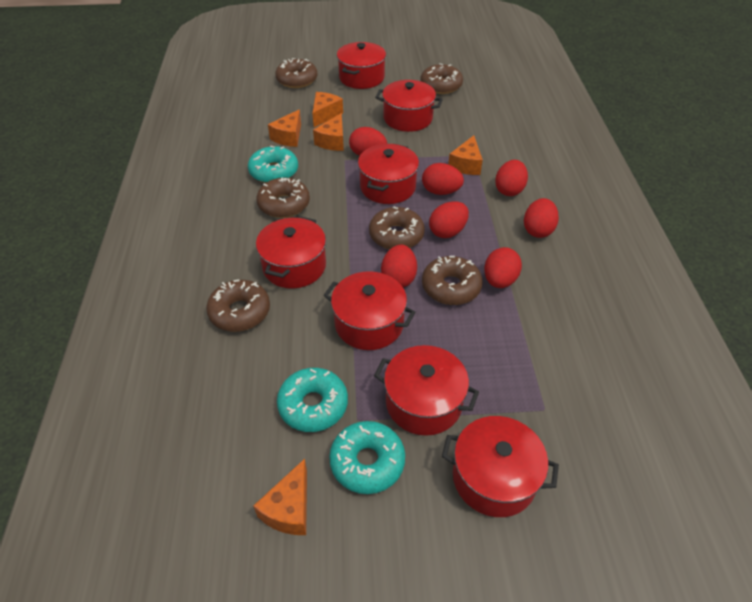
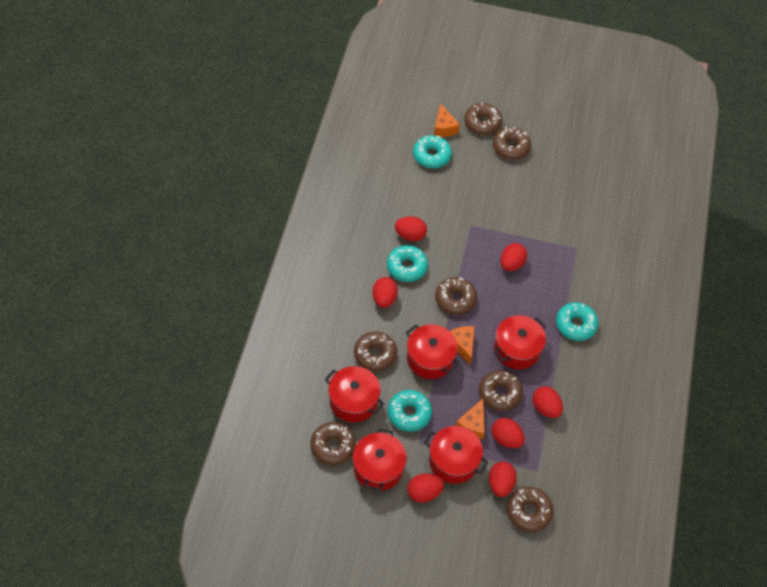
brown donut: [206,279,270,332] [256,177,310,218] [275,58,318,88] [369,206,425,249] [420,64,463,94] [422,256,483,305] = 6 -> [310,422,356,465] [354,332,397,371] [435,277,477,315] [464,103,502,135] [479,370,523,411] [493,127,531,160] [507,487,554,532] = 7
orange cheese: [253,459,307,535] [268,109,301,147] [312,92,343,127] [313,113,344,151] [448,135,483,175] = 5 -> [434,103,460,137] [450,326,475,365] [456,399,485,439] = 3
red pot: [256,216,326,288] [324,271,416,350] [337,42,386,89] [358,144,419,204] [374,345,479,436] [375,80,443,132] [442,416,559,517] = 7 -> [325,366,384,422] [353,428,407,491] [406,324,459,379] [424,426,488,484] [494,315,546,369] = 5
turquoise donut: [248,146,298,183] [277,368,348,432] [329,421,405,494] = 3 -> [387,245,428,282] [388,390,432,432] [413,135,452,168] [556,302,599,341] = 4

